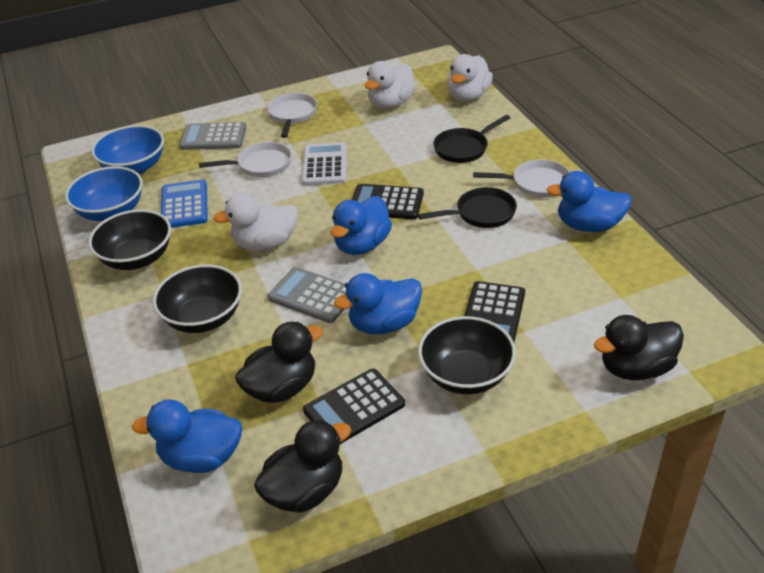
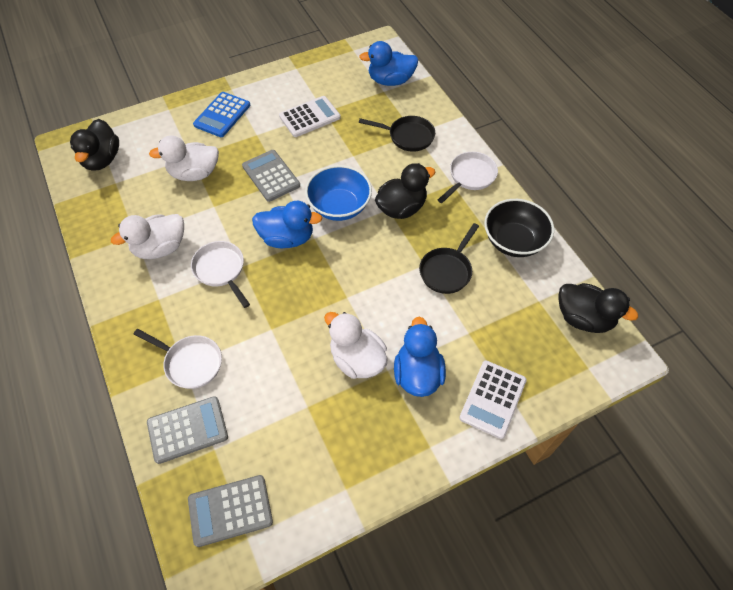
black bowl: [88,209,171,270] [153,264,242,333] [418,316,516,394] = 3 -> [484,199,554,257] = 1
black calculator: [303,369,405,444] [352,184,424,219] [465,281,525,342] = 3 -> none = 0
blue bowl: [65,166,143,221] [92,125,164,174] = 2 -> [305,165,372,221] = 1
blue duck: [132,399,242,473] [331,196,392,255] [334,273,422,335] [547,171,632,232] = 4 -> [252,201,322,248] [359,41,418,86] [394,317,446,397] = 3
grey calculator: [179,122,246,150] [268,267,346,323] = 2 -> [147,396,228,464] [188,475,273,547] [242,150,300,202] = 3
white calculator: [302,142,347,185] = 1 -> [279,96,341,137] [459,360,527,439] = 2

